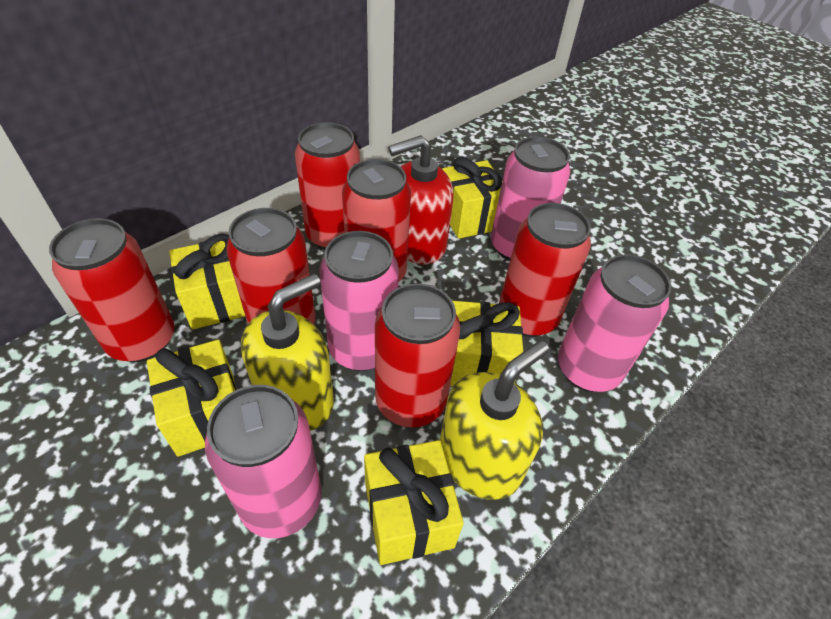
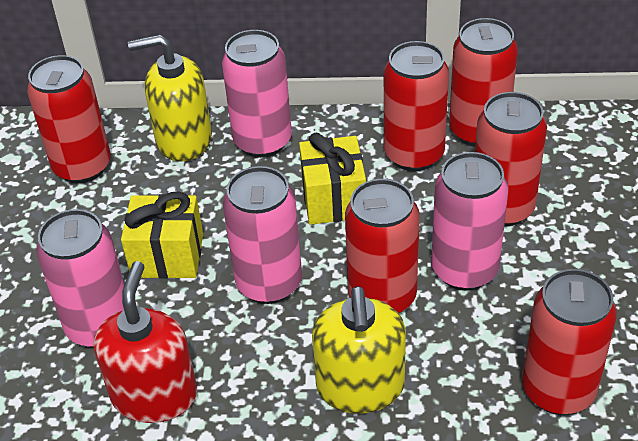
yellow gift: [147,339,237,457] [169,234,245,329] [364,440,464,565] [442,157,502,239] [450,301,523,386] = 5 -> [121,191,203,279] [299,133,366,225] = 2

